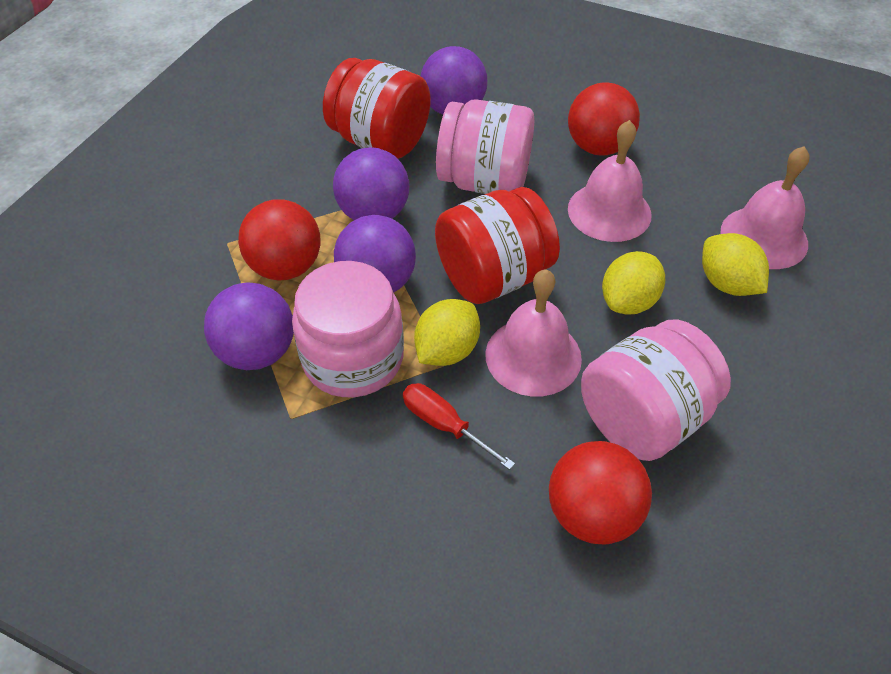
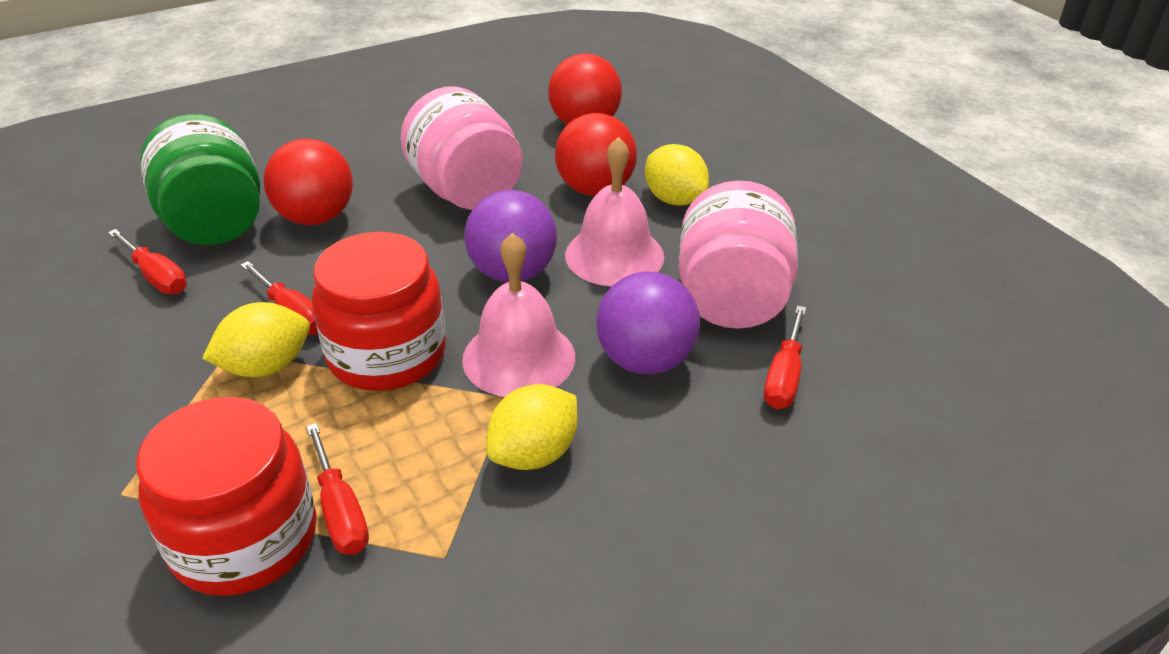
green jar: none = 0 -> [140,114,260,245] = 1
pink bell: [485,269,582,396] [568,120,652,242] [721,146,809,269] = 3 -> [462,233,575,397] [565,137,664,286] = 2
pink jar: [292,261,404,397] [436,99,534,194] [581,319,731,461] = 3 -> [401,86,523,210] [679,181,798,329] = 2
purple ball: [204,282,294,370] [333,147,409,220] [334,215,416,293] [421,46,487,115] = 4 -> [464,190,557,282] [596,271,700,374] = 2
red screwdriver: [403,383,515,470] = 1 -> [108,229,187,294] [240,261,318,335] [306,423,369,555] [764,305,806,409] = 4

